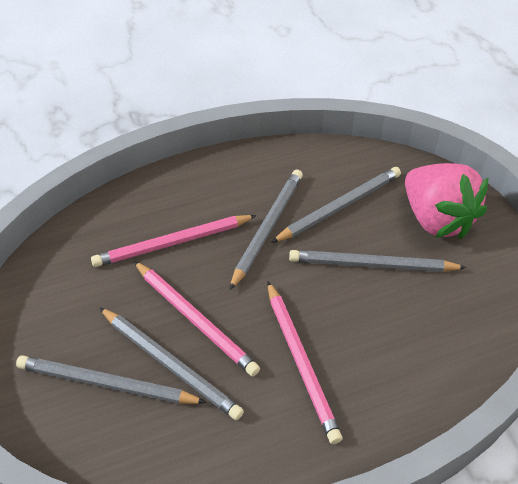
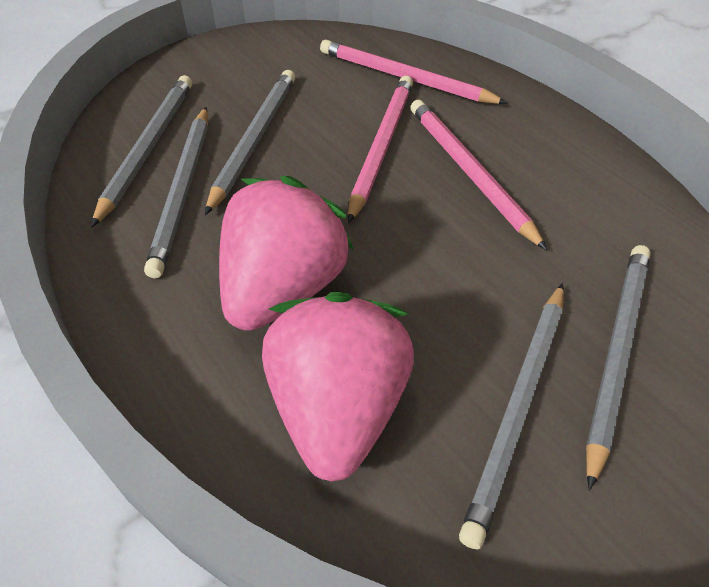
pink strawberry: [405,163,489,239] = 1 -> [219,176,354,331] [262,292,414,482] = 2

